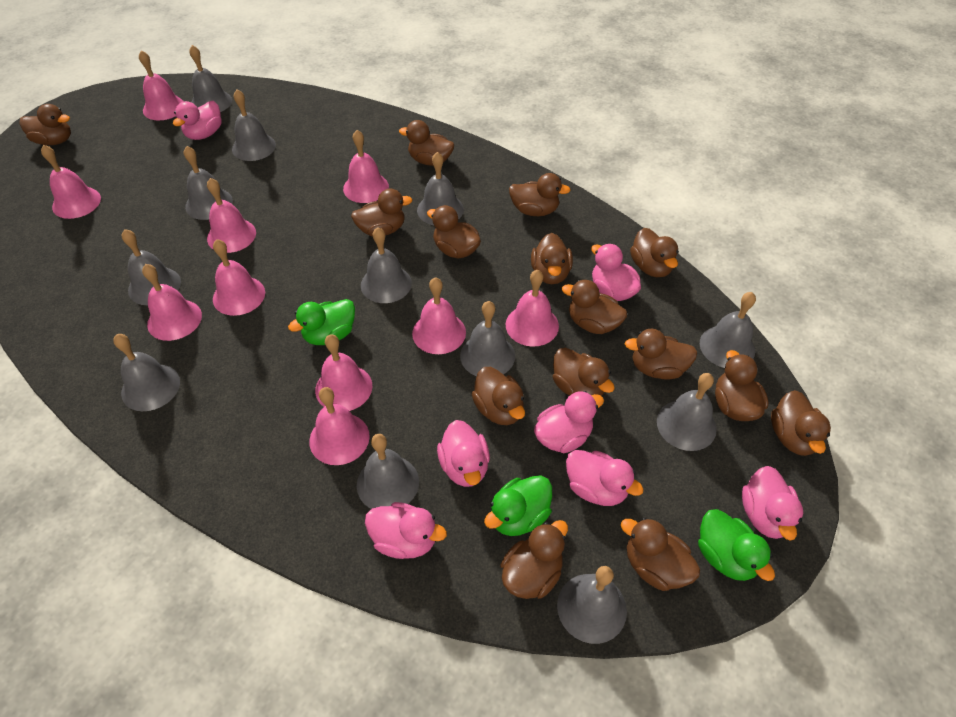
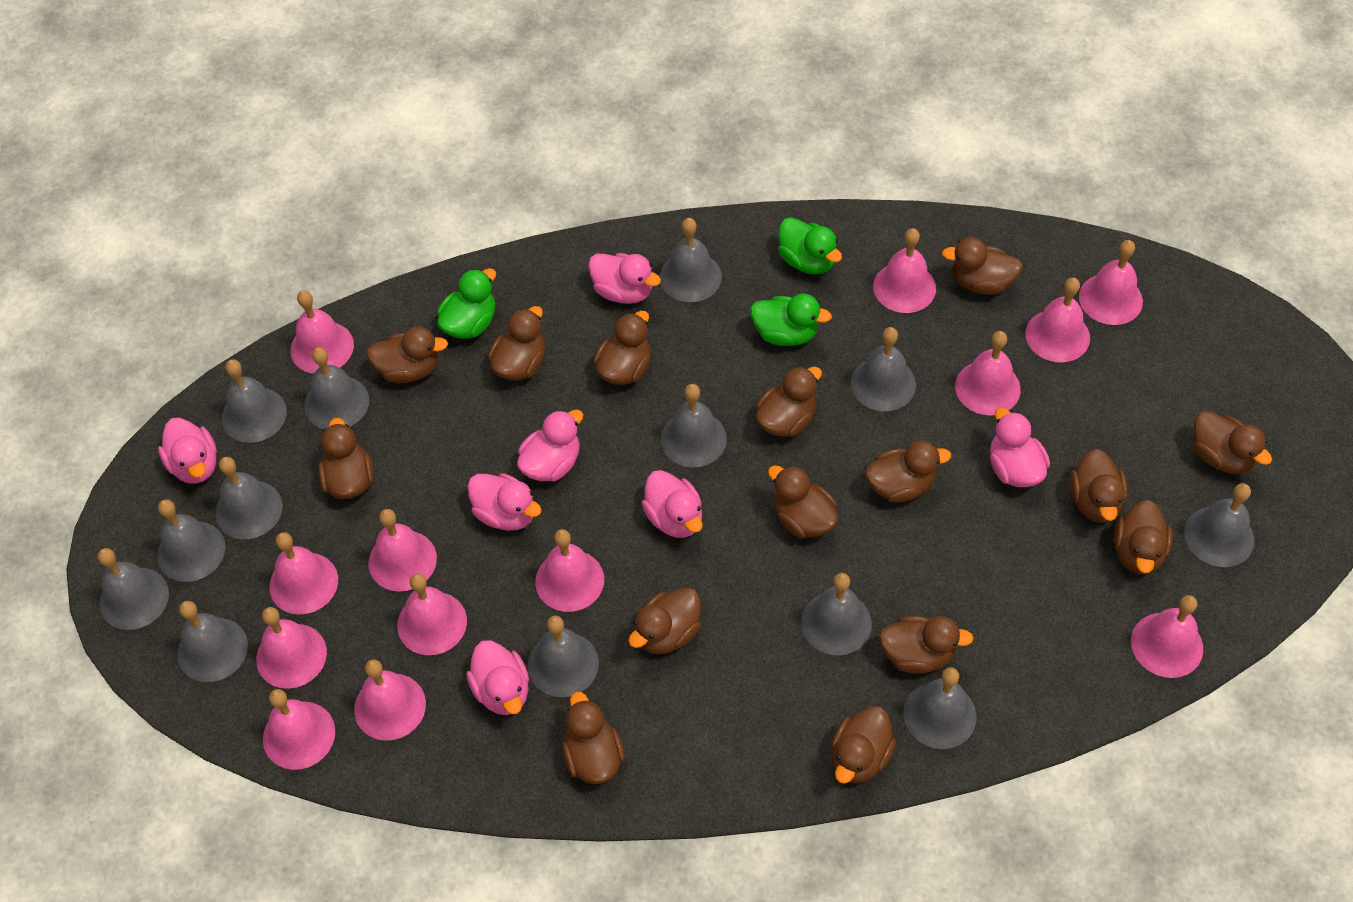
grey bell: [113,334,180,411] [122,229,181,305] [184,146,233,220] [189,45,232,112] [232,89,276,161] [357,434,419,509] [361,227,412,303] [417,152,464,225] [460,301,515,376] [557,566,627,644] [657,373,717,451] [700,292,756,368] = 12 -> [98,548,169,630] [157,499,226,582] [177,601,248,682] [215,457,283,539] [222,359,287,443] [304,347,369,429] [528,615,599,697] [660,218,722,302] [661,384,727,468] [801,573,872,655] [851,327,916,411] [904,667,977,749] [1184,483,1254,567] = 13
pink bell: [41,145,101,219] [139,50,184,120] [142,264,202,341] [207,178,256,253] [213,239,265,316] [309,387,370,465] [315,334,372,411] [343,130,389,203] [412,277,466,354] [506,270,559,347] = 10 -> [256,607,327,689] [263,689,335,770] [269,532,338,615] [290,290,354,374] [354,659,426,741] [369,509,437,592] [397,573,467,655] [535,529,604,612] [873,228,936,313] [955,331,1021,415] [1026,278,1090,362] [1079,240,1143,325] [1131,595,1203,678] = 13

